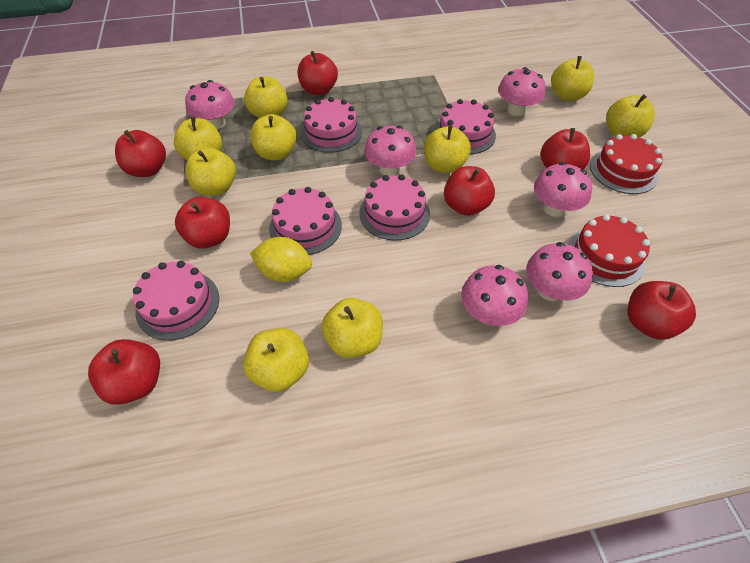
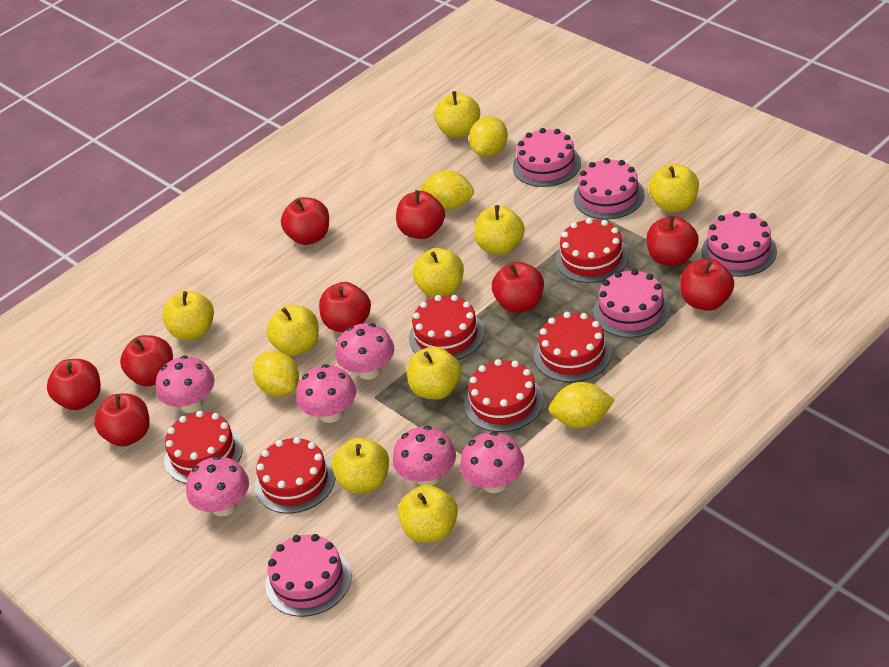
red apple: [88,339,160,405] [115,130,166,177] [175,197,230,249] [298,51,338,95] [444,166,495,216] [540,128,590,169] [628,281,696,340] = 7 -> [47,359,101,410] [94,393,149,447] [120,335,173,386] [281,197,329,245] [319,282,371,332] [396,190,445,239] [492,262,544,313] [646,215,699,266] [680,259,734,311] = 9
red cake: [568,214,650,287] [590,134,663,194] = 2 -> [164,411,243,484] [255,437,335,513] [409,295,484,360] [464,359,544,432] [534,312,612,382] [555,218,629,283] = 6
yellow lemon: [250,237,312,282] = 1 -> [253,351,299,397] [420,170,474,209] [469,116,508,157] [549,382,615,428] = 4

